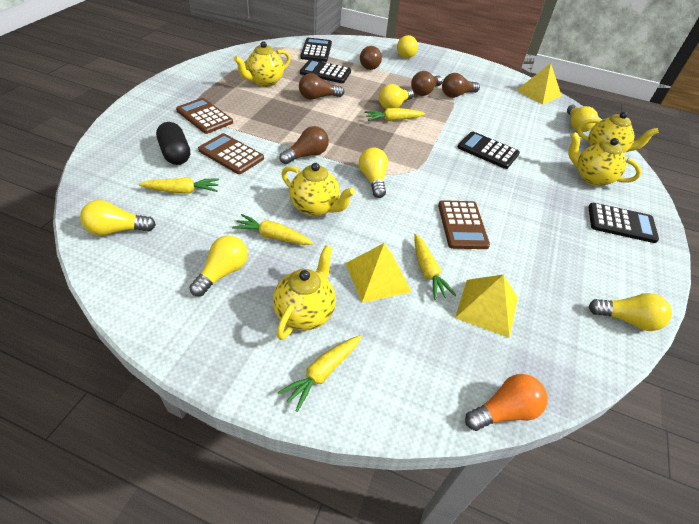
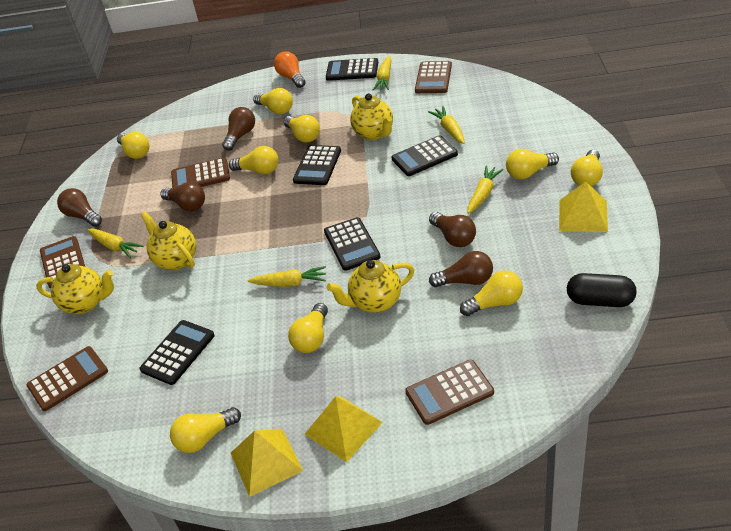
black calculator: [300,38,332,62] [300,59,351,83] [458,131,520,169] [588,203,659,243] = 4 -> [140,320,215,385] [293,145,341,185] [324,217,381,271] [326,58,378,81] [391,135,458,176] = 5
brown calculator: [176,98,233,134] [198,133,264,174] [438,200,490,249] = 3 -> [27,346,108,411] [40,236,85,288] [171,158,230,188] [405,360,494,425] [415,61,452,93] = 5
yellow light bulb: [80,200,156,236] [190,235,248,296] [359,148,388,198] [379,84,414,109] [397,35,418,59] [567,104,598,132] [589,293,672,331] = 7 -> [117,132,149,159] [170,407,241,453] [229,146,278,174] [253,88,293,114] [284,115,320,143] [288,303,328,353] [460,270,523,316] [506,149,559,179] [571,149,603,186] = 9
yellow teapot: [234,41,291,87] [273,245,336,340] [281,163,355,217] [568,132,642,186] [577,112,659,153] = 5 -> [36,264,114,314] [141,211,196,270] [327,260,414,313] [350,93,393,140] = 4

